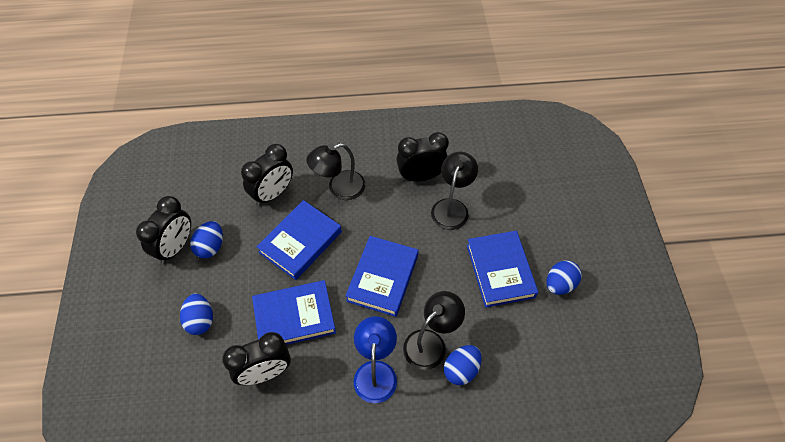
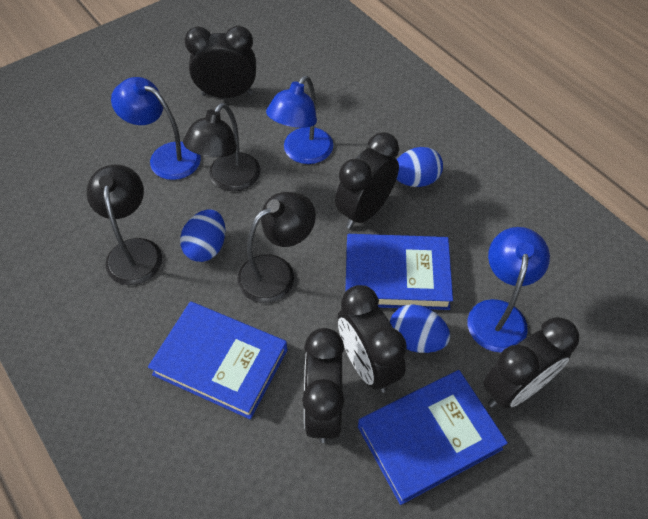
black clock: [136,196,191,264] [222,332,291,385] [241,144,293,206] [396,132,449,182] = 4 -> [184,26,256,98] [302,328,344,443] [335,132,399,229] [338,285,407,393] [483,317,579,409] = 5
blue book: [252,280,336,345] [256,200,342,280] [345,236,418,317] [467,231,538,307] = 4 -> [148,301,287,419] [345,234,453,310] [358,370,508,505] = 3
blue egg: [180,294,213,335] [190,221,223,258] [444,345,482,385] [546,260,582,295] = 4 -> [180,209,225,262] [390,304,450,353] [396,147,443,187] = 3
blue lamp: [354,316,397,403] = 1 -> [111,77,201,180] [266,75,333,164] [468,227,550,353] = 3

